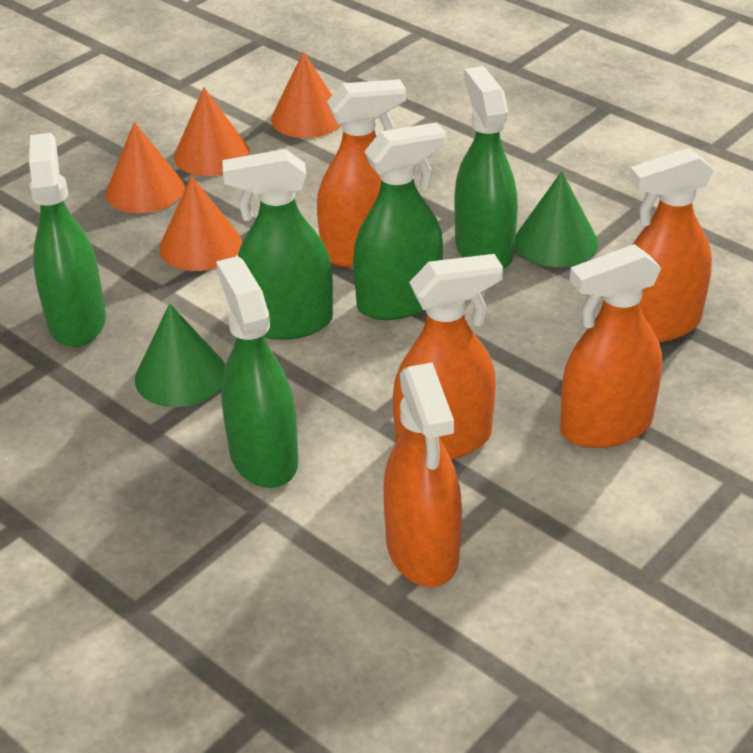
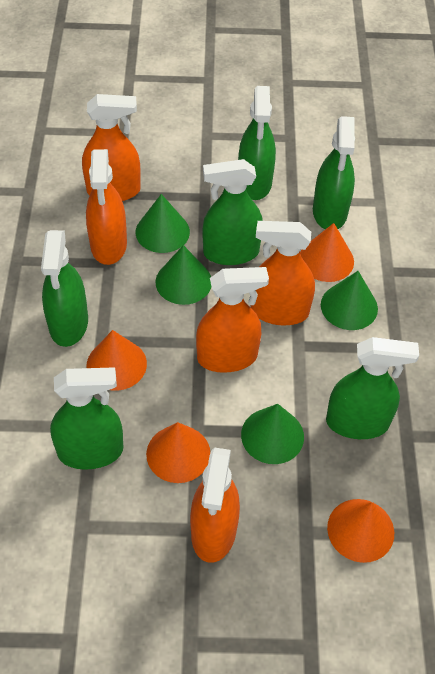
green cone: [135,304,225,407] [515,171,598,267] = 2 -> [136,194,190,253] [156,245,211,305] [241,404,304,464] [321,271,378,330] = 4
green spray bottle: [29,133,106,347] [216,256,299,488] [222,149,333,340] [353,122,446,320] [454,66,518,269] = 5 -> [41,230,88,347] [50,367,123,470] [203,159,263,265] [238,86,276,200] [313,116,355,229] [326,337,419,439] = 6

